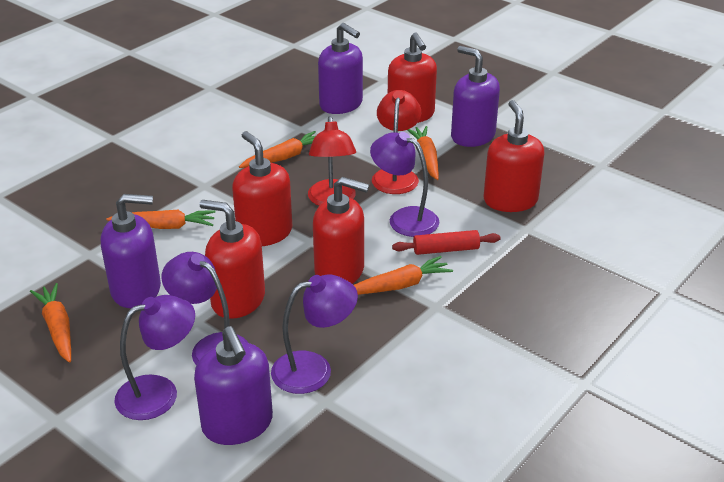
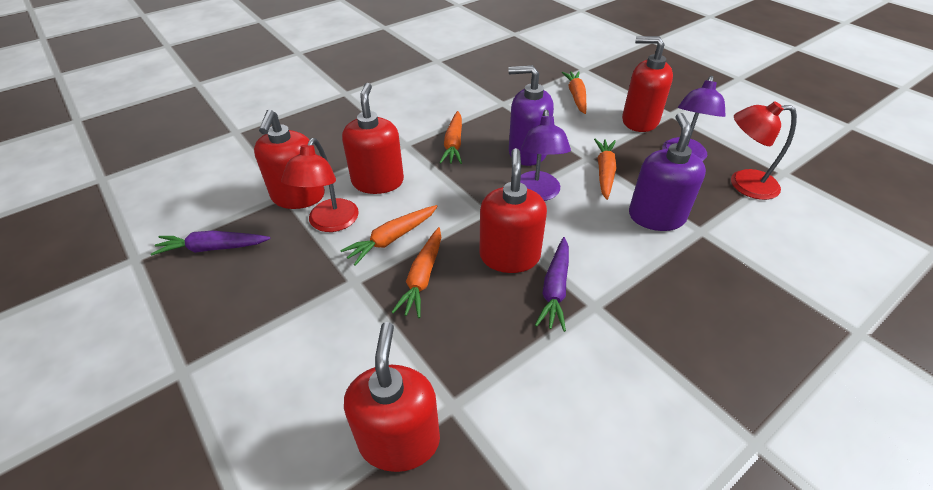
purple carrot: none = 0 -> [151,231,271,255] [535,237,569,332] = 2
purple lamp: [114,295,195,420] [162,252,248,366] [271,274,358,394] [370,132,440,237] = 4 -> [520,110,571,201] [663,76,726,161] = 2
purple soap dispenser: [101,194,161,308] [194,326,273,445] [318,23,363,114] [451,46,500,147] = 4 -> [508,65,554,166] [629,113,706,231] = 2
red rolling pin: [392,230,500,255] = 1 -> none = 0

